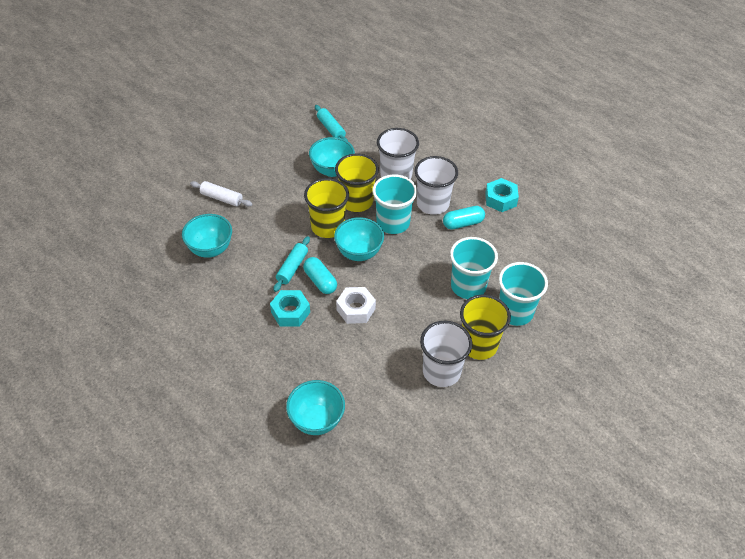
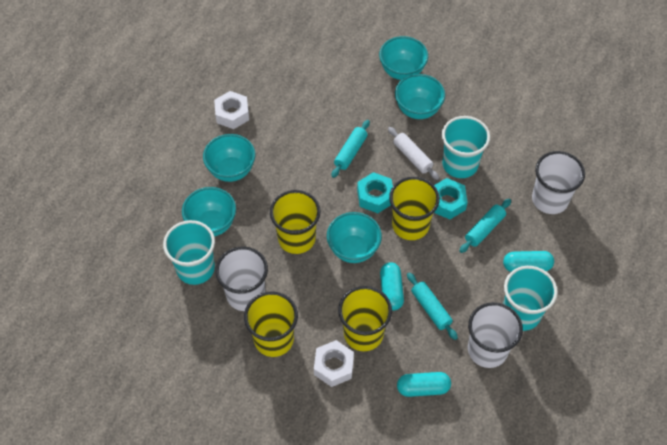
turquoise bowl: [182,214,232,258] [286,380,345,435] [309,137,355,177] [334,217,384,261] = 4 -> [182,187,236,237] [203,134,255,182] [327,212,382,263] [379,36,428,80] [395,74,445,119] = 5
turquoise capsule: [303,257,337,294] [443,206,485,229] = 2 -> [380,262,404,311] [397,372,451,397] [503,251,554,272] = 3
turquoise rolling pin: [273,236,310,292] [315,105,348,141] = 2 -> [332,120,370,178] [407,272,458,340] [460,199,511,253] = 3
white nut: [336,287,376,324] = 1 -> [214,91,249,129] [314,340,354,387] = 2
yellow cup: [304,178,349,238] [335,154,379,212] [460,295,511,360] = 3 -> [244,292,298,357] [270,190,321,254] [338,286,392,351] [389,177,440,240] = 4

